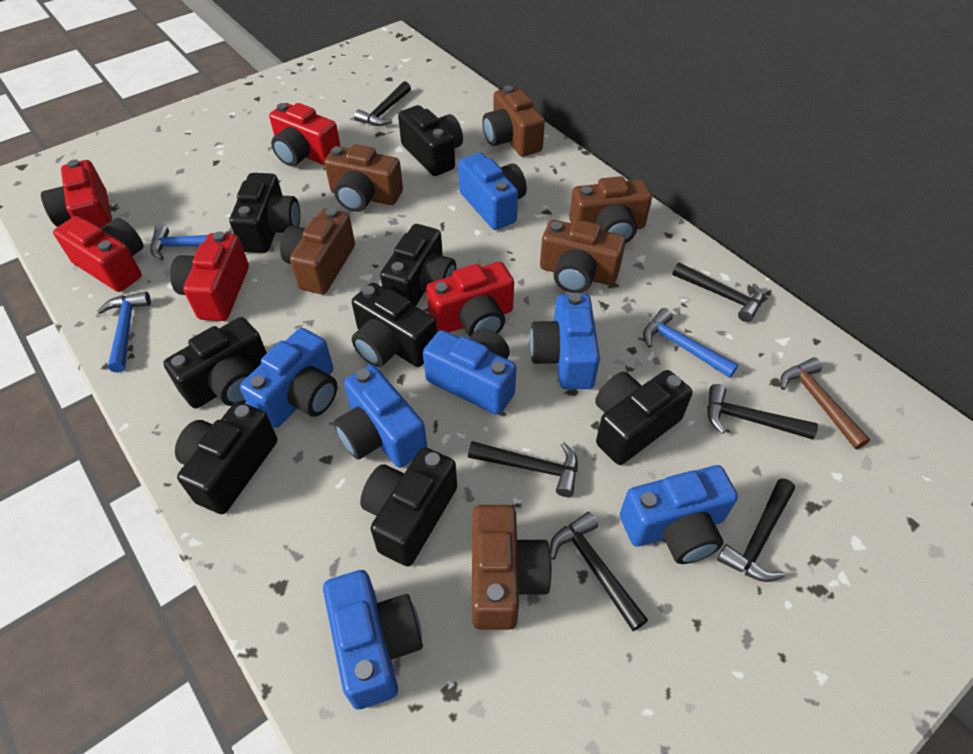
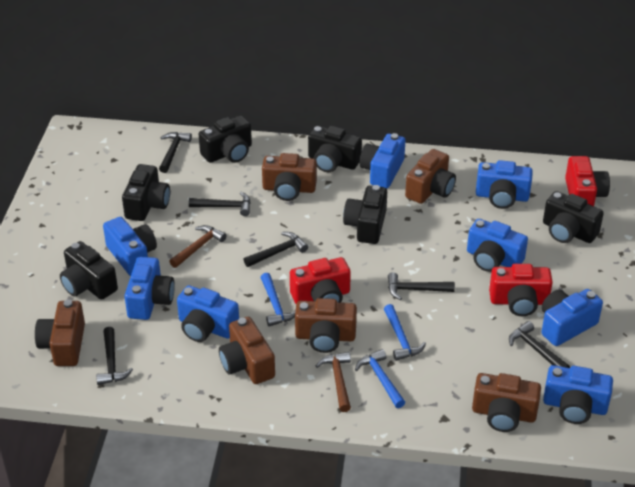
black camera: [163,317,267,409] [175,402,277,514] [229,173,300,253] [352,283,437,367] [360,447,457,566] [380,224,456,306] [398,105,463,176] [595,370,693,465] = 8 -> [60,241,118,300] [122,164,170,221] [199,115,252,163] [308,126,362,172] [343,185,387,244] [543,191,604,243] = 6
blue camera: [240,328,337,428] [323,570,423,709] [334,365,427,468] [423,328,517,415] [458,153,527,230] [530,293,600,390] [620,465,738,564] = 7 -> [103,217,157,276] [124,257,175,320] [177,285,239,342] [360,133,406,188] [467,219,528,272] [476,160,533,209] [541,289,603,346] [543,365,613,424] = 8
brown hammer: [780,357,870,449] = 1 -> [169,225,227,268] [316,352,351,412] = 2
red camera: [41,159,112,228] [53,216,144,292] [170,231,249,321] [269,103,340,166] [426,262,514,337] = 5 -> [290,257,351,304] [489,264,553,316] [565,156,610,206] = 3

